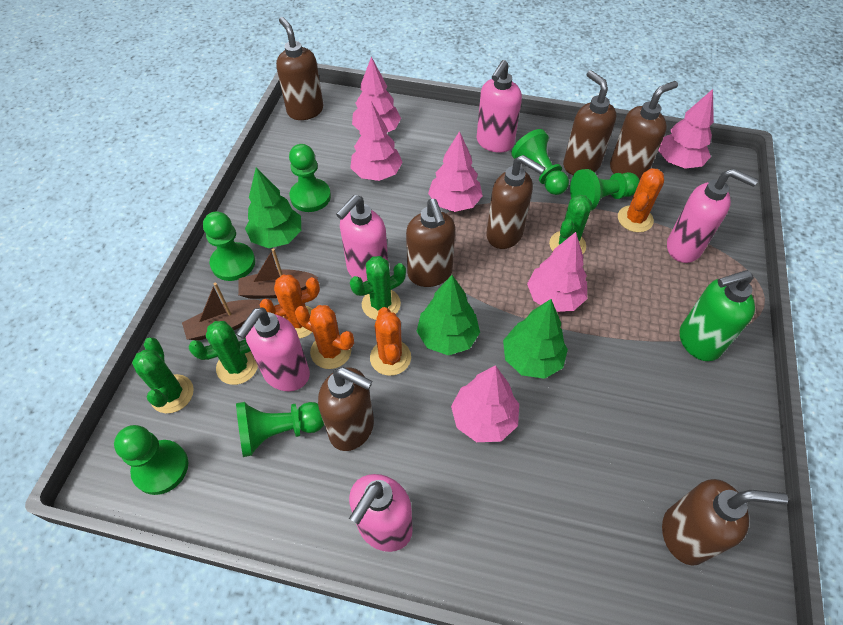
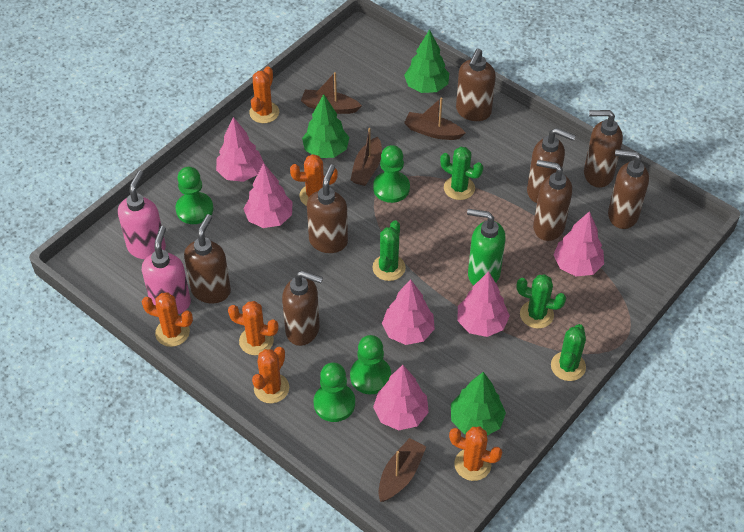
brown boat: [182,283,261,340] [238,248,318,299] = 2 -> [301,72,362,114] [351,128,382,186] [378,438,426,502] [404,97,465,140] = 4
brown soap dispenser: [276,17,323,120] [318,367,374,451] [406,199,455,287] [486,155,545,249] [563,70,616,175] [610,81,678,180] [662,479,788,566] = 7 -> [184,214,231,303] [282,271,323,346] [307,164,348,253] [456,49,496,121] [527,128,576,203] [533,160,572,241] [584,110,623,188] [608,150,649,229] = 8
green pawn: [114,425,188,495] [203,211,255,281] [236,402,324,457] [289,144,331,212] [511,129,569,195] [570,169,640,211] = 6 -> [175,167,213,224] [313,362,355,422] [350,335,391,394] [373,145,410,203] = 4
orange cactus: [260,275,320,339] [295,305,354,369] [370,307,411,376] [618,168,664,232] = 4 -> [142,292,193,347] [228,301,279,355] [249,66,279,123] [252,347,289,403] [290,154,338,206] [449,427,502,481] = 6
pink soap dispenser: [236,308,310,391] [336,195,388,282] [349,474,413,552] [477,60,522,153] [667,168,758,263] = 5 -> [118,171,166,259] [142,226,191,314] = 2

